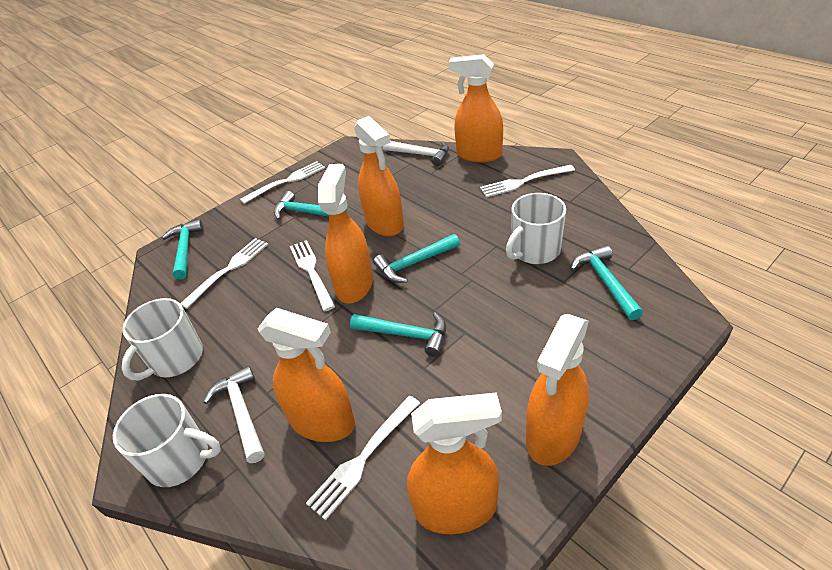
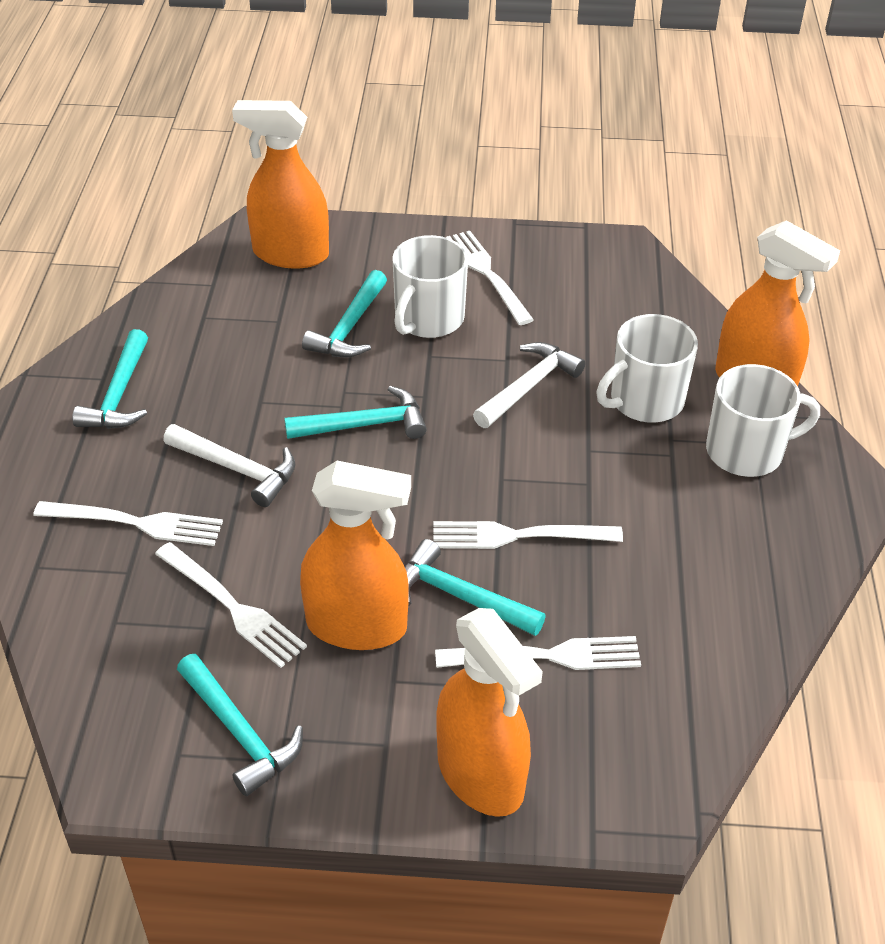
orange spray bottle: [258,308,355,442] [318,164,373,304] [354,116,404,236] [407,392,502,534] [449,54,503,162] [526,314,589,466] = 6 -> [232,100,329,268] [300,461,411,650] [436,608,543,817] [715,220,840,386] = 4

